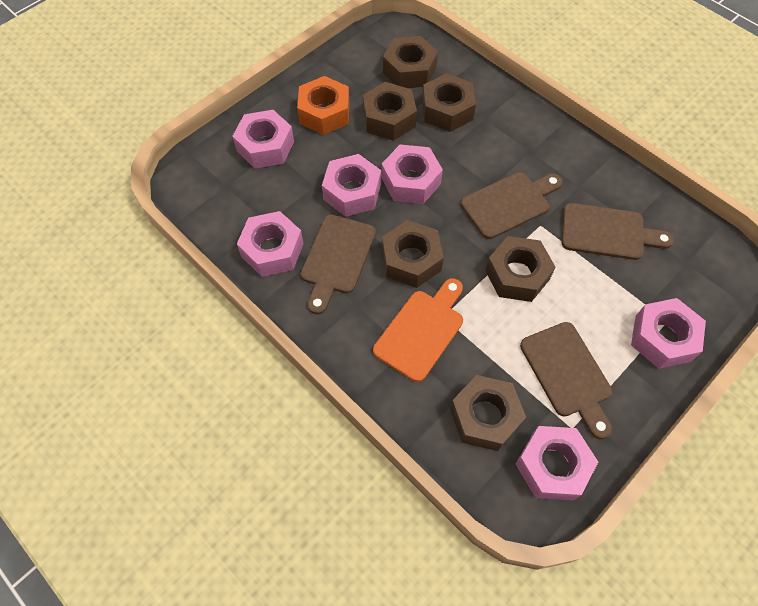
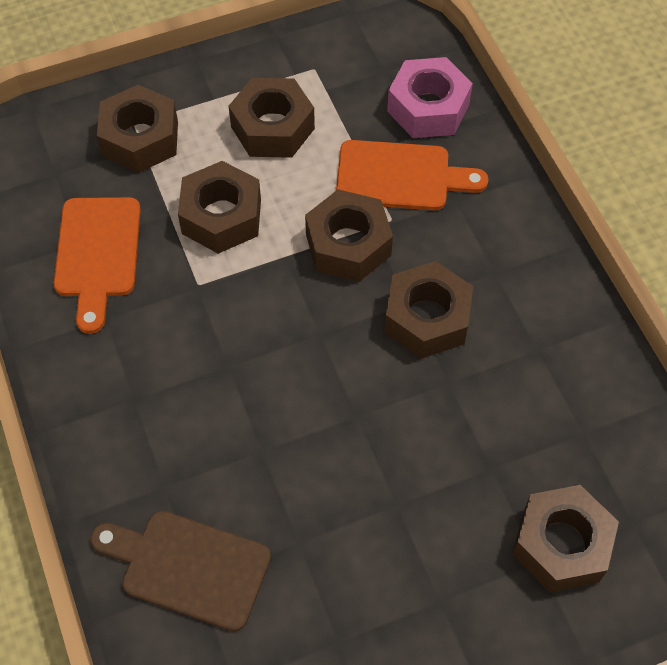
brown cutting board: [301,215,376,315] [461,172,562,239] [520,322,612,439] [561,203,674,260] = 4 -> [90,511,271,631] = 1
orange cutting board: [373,278,463,382] = 1 -> [54,197,141,334] [336,140,489,210] = 2
orange nut: [297,76,349,135] = 1 -> none = 0
pink nut: [232,110,294,169] [237,211,304,277] [322,154,381,217] [382,144,443,204] [516,426,598,501] [631,298,706,369] = 6 -> [387,57,473,138] = 1

